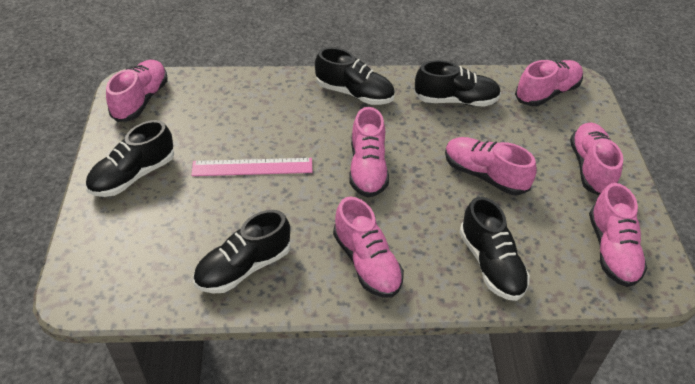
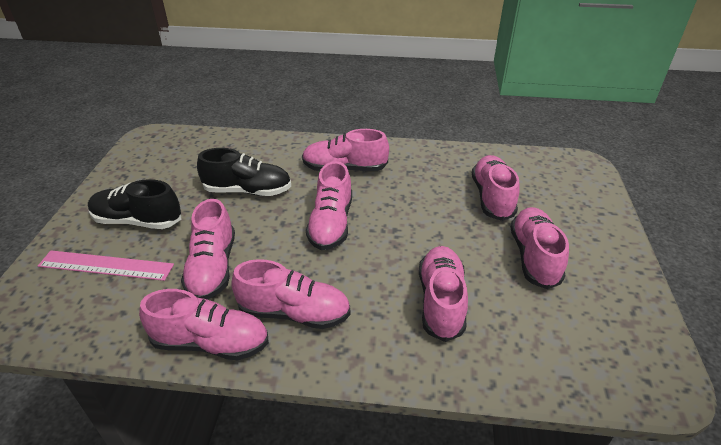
black shoe: [86,120,174,197] [193,210,291,293] [315,47,395,105] [414,60,501,107] [459,197,530,301] = 5 -> [88,179,181,229] [197,148,291,196] = 2
pink shoe: [106,60,167,122] [333,197,404,298] [349,107,389,198] [445,137,537,195] [515,60,583,106] [570,123,623,195] [589,183,647,287] = 7 -> [139,289,269,360] [181,199,235,300] [231,259,351,329] [302,129,389,171] [306,161,352,250] [419,246,468,342] [472,155,520,221] [510,207,569,289] = 8

